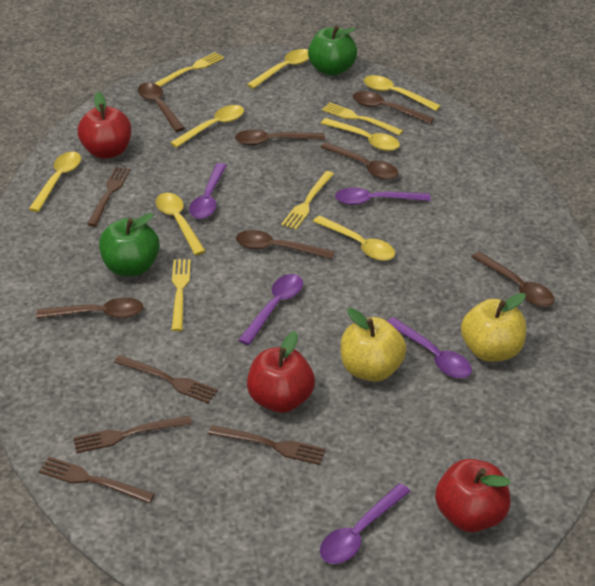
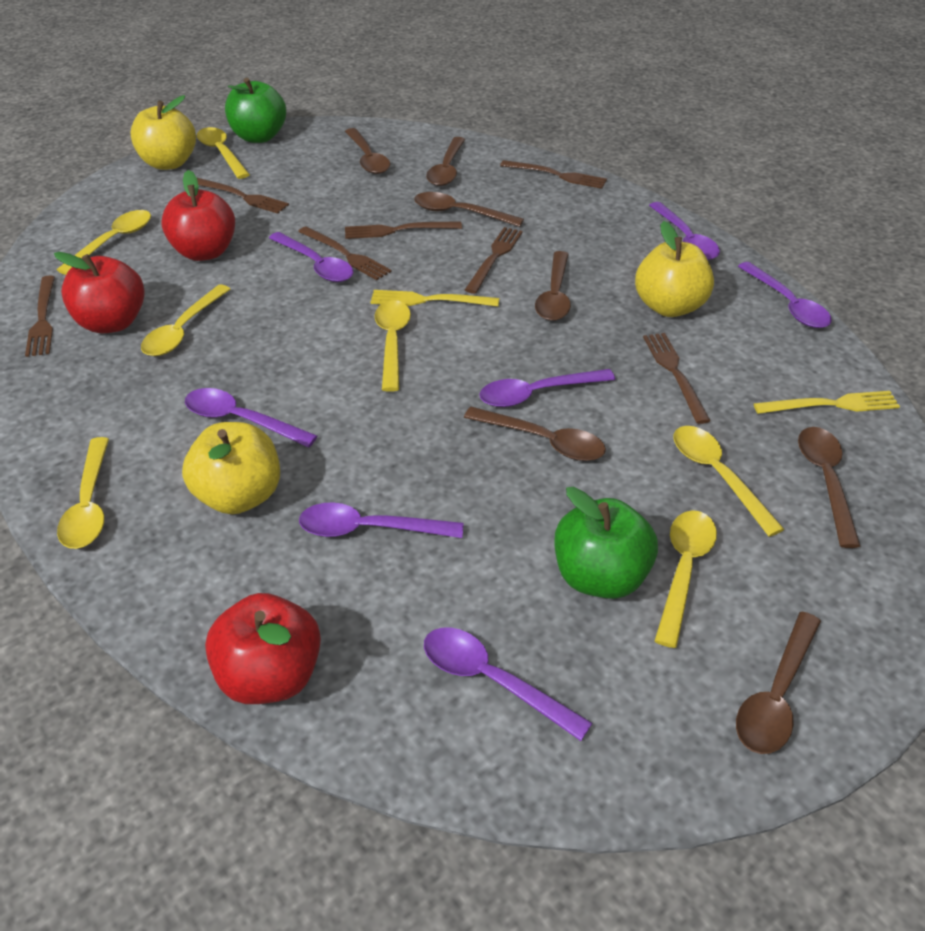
brown fork: [39,457,155,503] [73,415,192,453] [87,167,131,226] [114,355,218,403] [208,425,326,465] = 5 -> [25,275,55,357] [197,178,289,214] [298,226,392,280] [345,221,462,239] [465,227,523,294] [500,160,607,189] [643,333,711,424] = 7
purple spoon: [189,163,227,219] [238,274,303,345] [320,483,411,564] [335,187,431,205] [388,317,472,378] = 5 -> [185,388,317,447] [269,232,353,282] [299,502,464,538] [424,627,592,741] [479,369,615,407] [649,202,720,260] [738,262,832,328] = 7
yellow apple: [341,308,406,382] [461,293,526,362] = 2 -> [130,95,196,170] [182,422,280,514] [635,221,714,317] = 3
yellow fork: [154,52,224,87] [172,259,191,331] [281,171,334,230] [322,102,403,135] = 4 -> [371,290,499,307] [754,391,900,414] = 2

